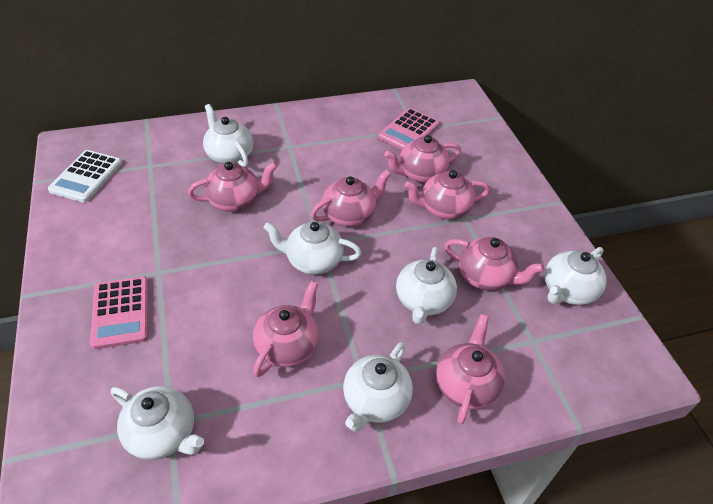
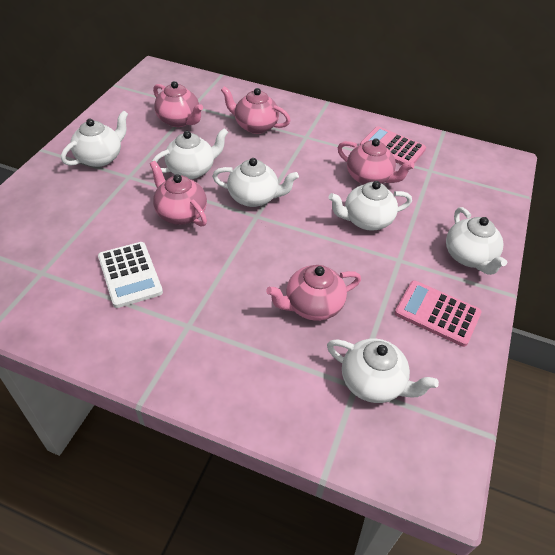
pink teapot: [188,162,277,212] [253,281,319,377] [311,170,391,227] [385,135,461,183] [405,170,490,219] [436,314,505,424] [444,237,545,291] = 7 -> [150,161,207,227] [153,81,203,127] [221,86,291,134] [266,265,361,321] [338,138,415,185] = 5

